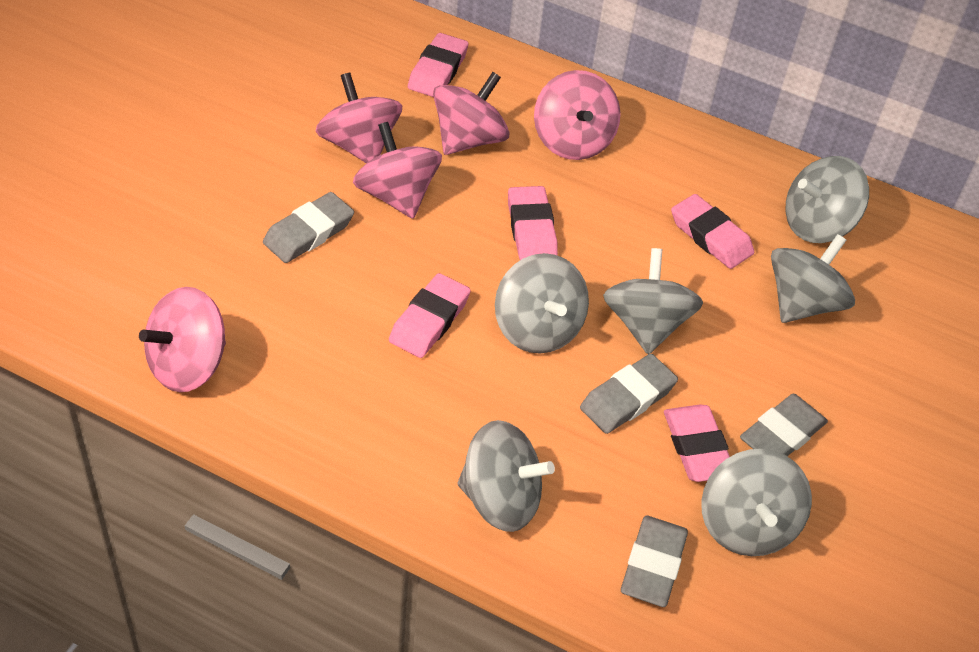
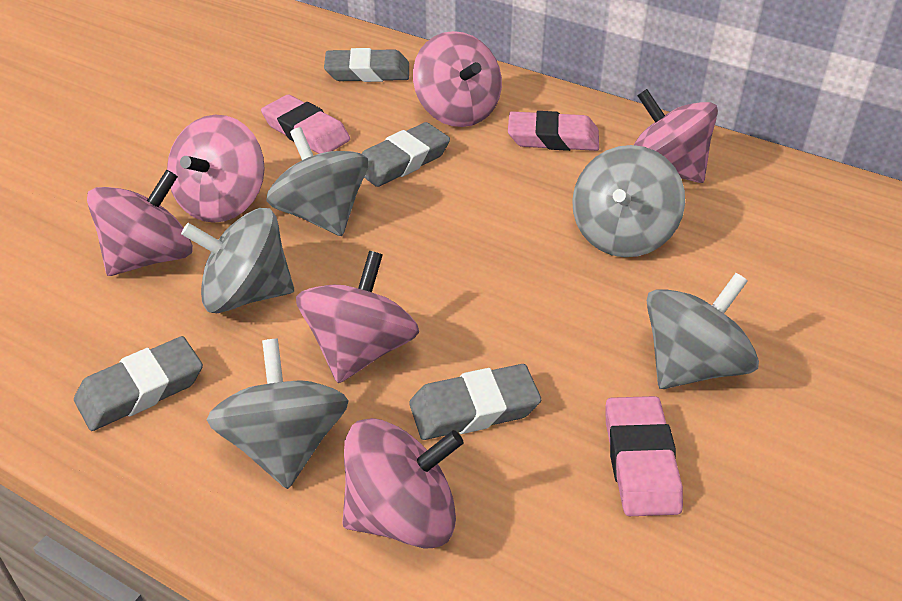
grey spinning top: [458,420,555,532] [495,253,589,354] [603,248,703,354] [701,449,812,556] [771,234,855,323] [786,156,869,243] = 6 -> [181,208,294,313] [207,339,349,489] [266,127,368,236] [572,145,685,257] [646,273,759,389] = 5
pink eraser: [389,273,471,358] [408,33,468,97] [508,186,558,260] [664,404,730,482] [671,194,754,269] = 5 -> [261,95,350,154] [508,111,599,151] [605,396,683,516] = 3
pink spinning top: [139,287,226,392] [315,73,402,163] [353,122,442,219] [433,72,510,155] [534,70,621,160] = 5 -> [87,170,193,276] [167,115,265,223] [296,251,419,383] [342,418,464,549] [413,31,502,127] [634,89,718,183] = 6

